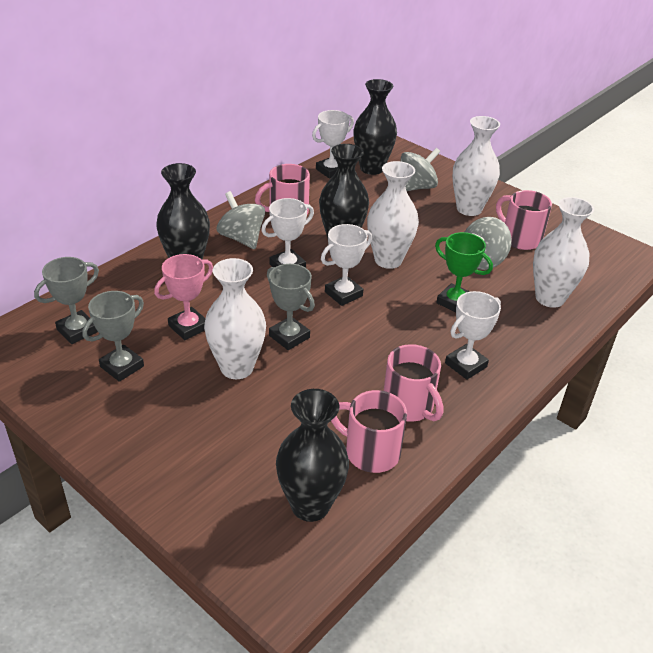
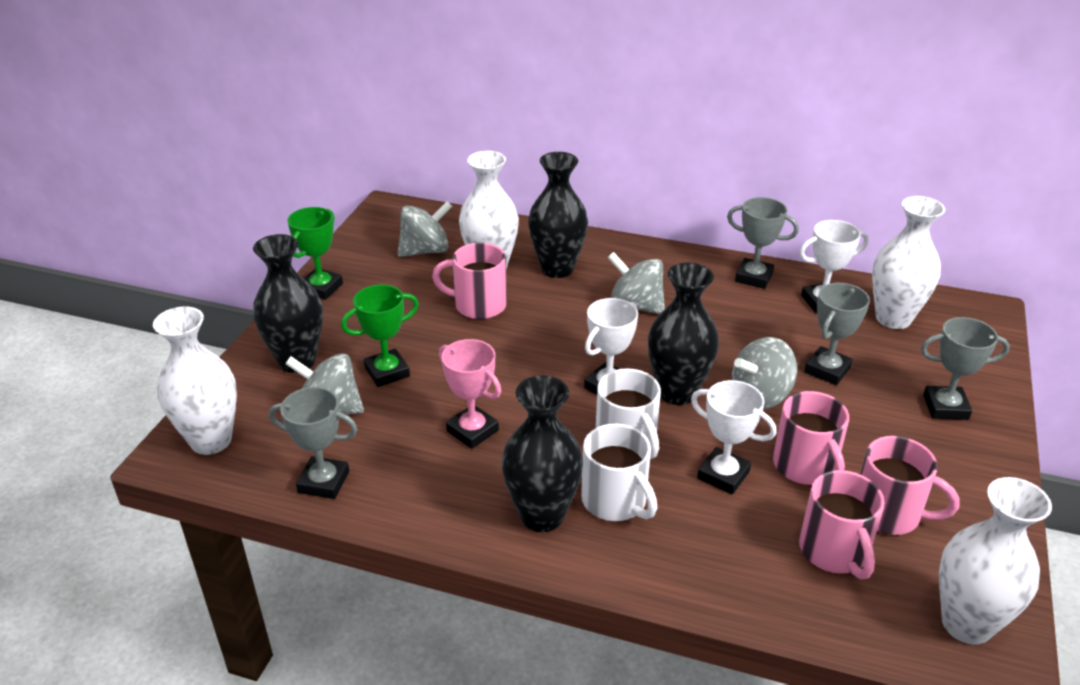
green trophy: [435,232,493,312] = 1 -> [288,207,343,300] [341,285,419,387] = 2
grey spinning top: [217,191,265,249] [401,148,441,191] [465,217,512,270] = 3 -> [285,353,364,414] [398,201,452,257] [607,252,665,314] [732,337,797,409] = 4
grey trophy: [34,257,99,344] [82,291,144,382] [267,264,315,350] = 3 -> [269,387,358,499] [727,197,799,289] [804,283,870,385] [921,317,1010,420] = 4
white mug: none = 0 -> [581,424,657,521] [596,368,661,459] = 2
white trophy: [261,198,314,268] [312,110,354,179] [321,224,372,306] [445,291,501,380] = 4 -> [584,298,638,395] [691,380,776,494] [799,220,868,313] = 3

